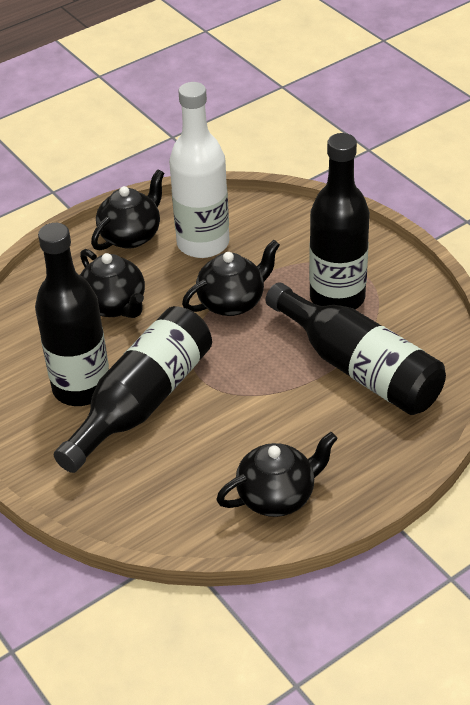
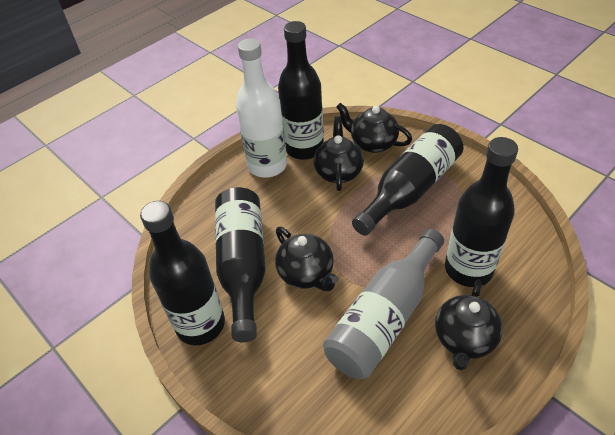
black bottle: [35,223,109,406] [54,306,212,473] [265,282,446,415] [309,133,370,309] = 4 -> [140,201,225,345] [215,187,266,342] [278,21,324,160] [352,124,463,236] [445,137,518,287] = 5
grey bottle: none = 0 -> [323,229,444,379] = 1

